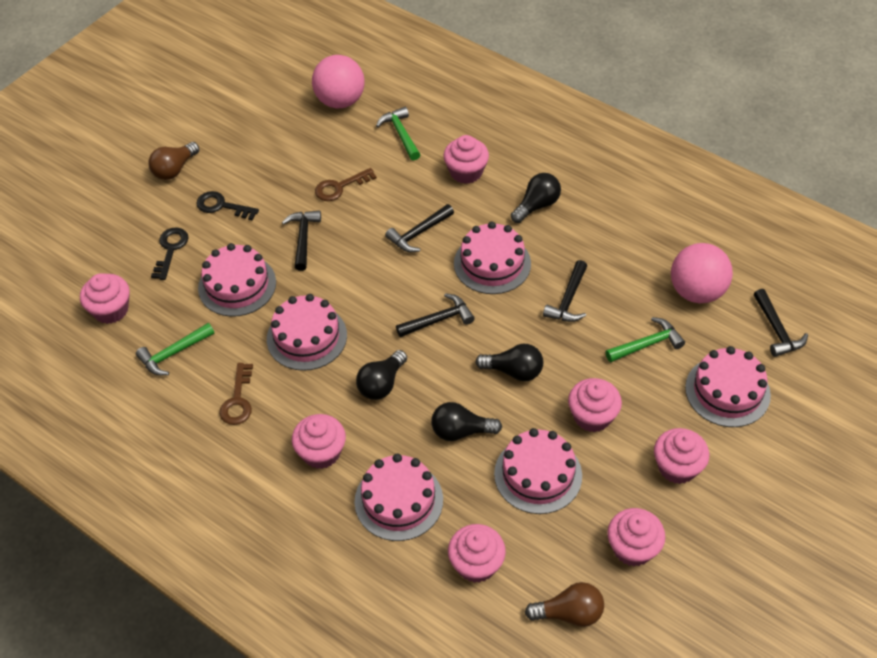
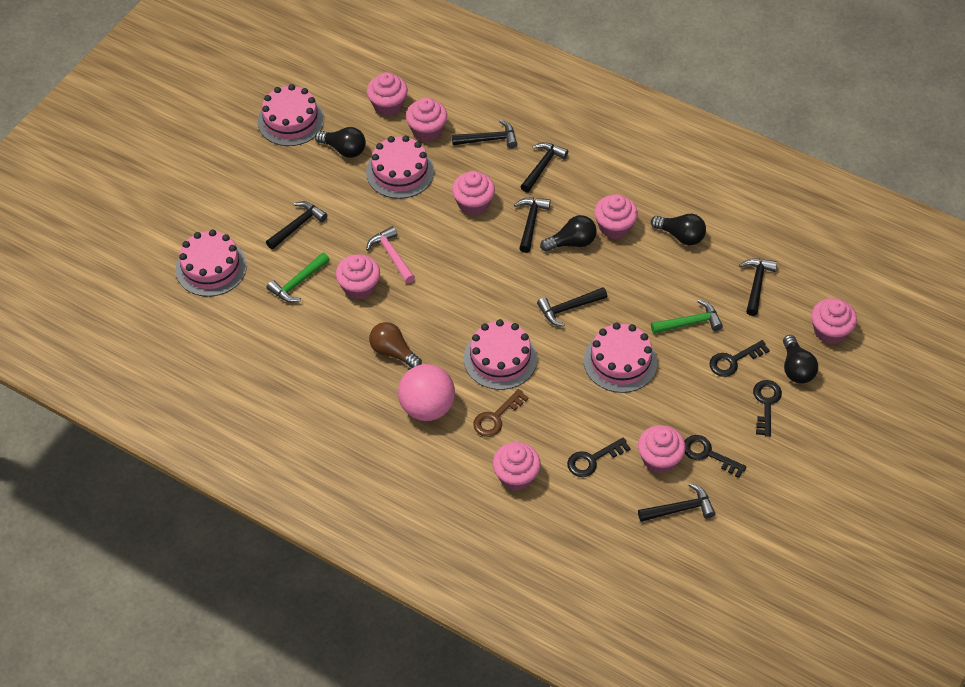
black hammer: [282,210,321,271] [385,204,454,252] [396,293,475,337] [543,260,587,322] [754,289,808,357] = 5 -> [266,201,327,250] [452,120,517,149] [514,198,551,253] [520,142,568,193] [537,287,607,327] [638,483,715,522] [739,258,777,316] = 7
black key: [151,227,188,280] [196,191,259,221] = 2 -> [567,437,631,477] [684,435,747,478] [709,340,770,377] [753,380,782,437] = 4
brown key: [219,363,253,425] [315,168,377,201] = 2 -> [473,389,529,437] = 1
brown light bulb: [148,142,199,180] [525,582,604,627] = 2 -> [369,322,422,368] = 1
green hammer: [136,323,214,375] [376,107,421,160] [605,317,685,362] = 3 -> [267,252,330,303] [651,300,723,334] = 2
pink ball: [312,55,365,108] [671,243,733,303] = 2 -> [398,364,455,421] = 1
pink cake: [198,243,276,317] [267,294,347,371] [355,454,443,541] [454,222,531,294] [494,428,582,514] [685,346,771,427] = 6 -> [176,229,247,297] [258,84,324,146] [366,135,434,199] [464,319,537,390] [584,322,657,393] = 5
pink cupcake: [80,273,130,324] [292,414,346,469] [443,135,489,184] [448,524,506,583] [568,378,622,432] [607,508,665,566] [654,428,709,484] = 7 -> [336,254,380,300] [367,72,408,116] [406,98,447,142] [452,171,495,215] [493,442,541,491] [594,194,638,239] [638,425,686,473] [811,298,857,344] = 8
pink hammer: none = 0 -> [366,226,415,283] = 1

